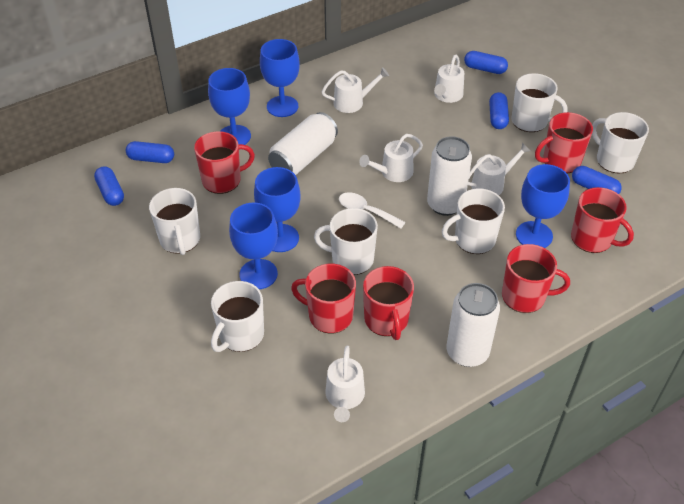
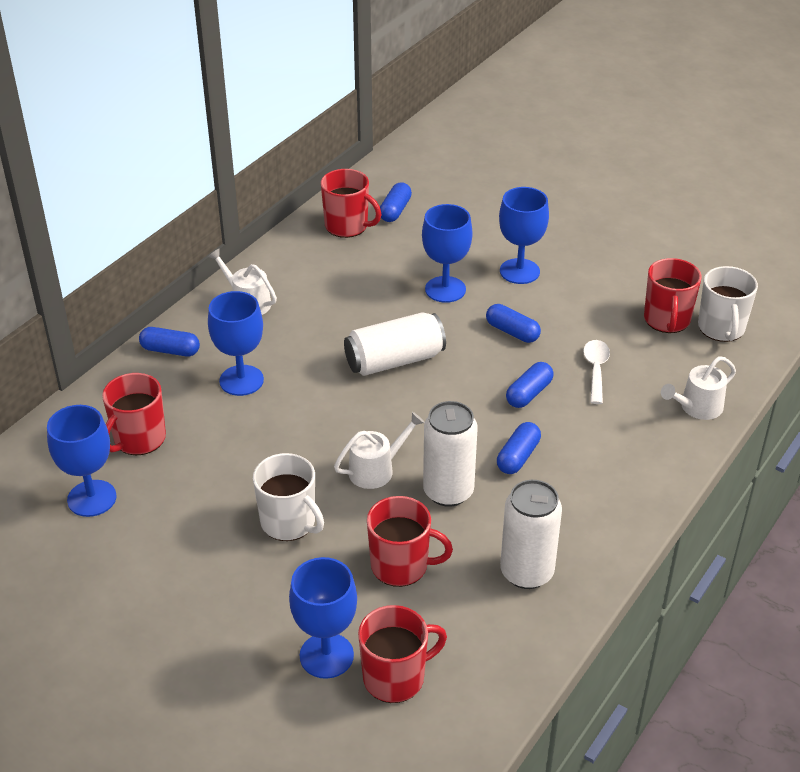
red mug: [194,131,255,194] [291,264,356,334] [363,266,414,340] [502,244,570,313] [535,112,593,174] [571,187,634,253] = 6 -> [102,373,166,455] [321,169,382,238] [358,605,447,703] [367,496,453,587] [644,258,702,333] = 5
white mug: [149,188,200,255] [211,281,264,352] [314,208,378,275] [442,188,505,254] [511,73,567,132] [592,112,649,173] = 6 -> [253,453,324,541] [698,266,758,342] = 2
white watering can: [321,67,389,113] [326,345,365,422] [359,134,423,182] [434,55,464,103] [468,143,531,195] = 5 -> [208,249,277,315] [334,412,425,489] [661,356,736,420] = 3

